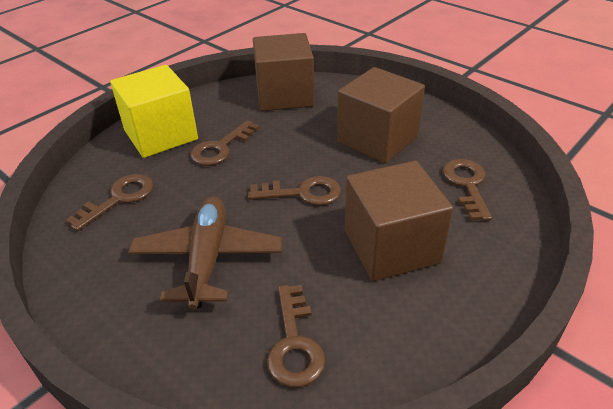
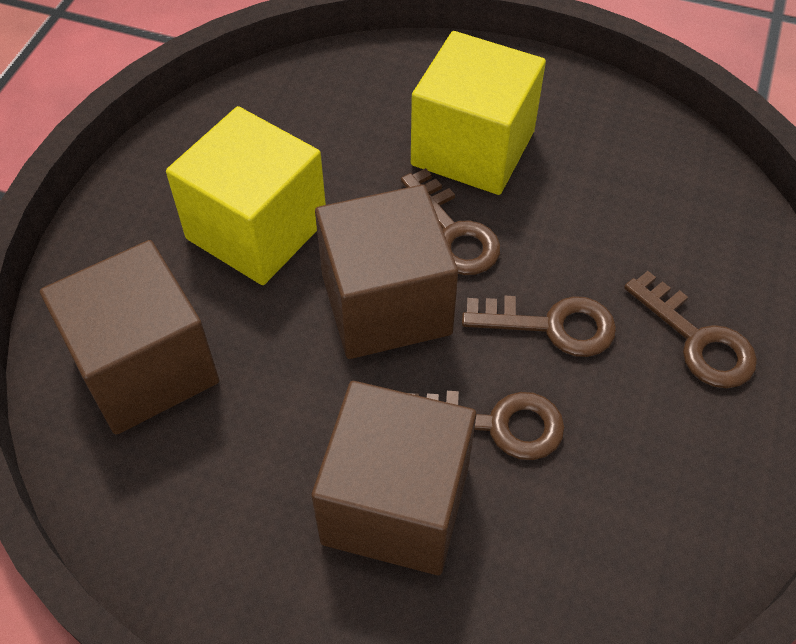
brown key: [66,174,154,231] [190,120,259,166] [248,176,341,205] [267,285,326,387] [443,159,492,221] = 5 -> [401,168,501,275] [409,391,565,460] [462,296,616,357] [624,271,757,388] = 4
brown plane: [128,196,282,310] = 1 -> none = 0
yellow cube: [110,65,198,158] = 1 -> [166,106,326,285] [411,31,546,195] = 2

